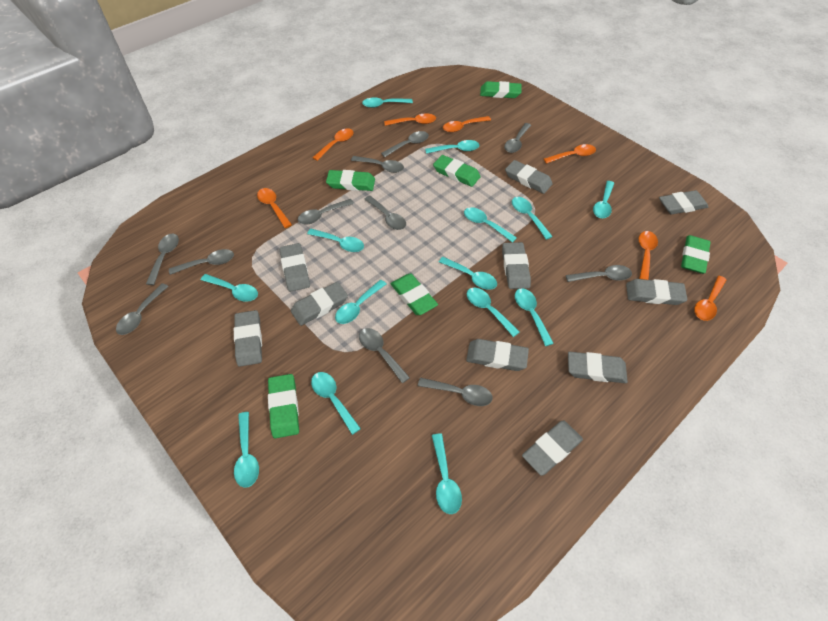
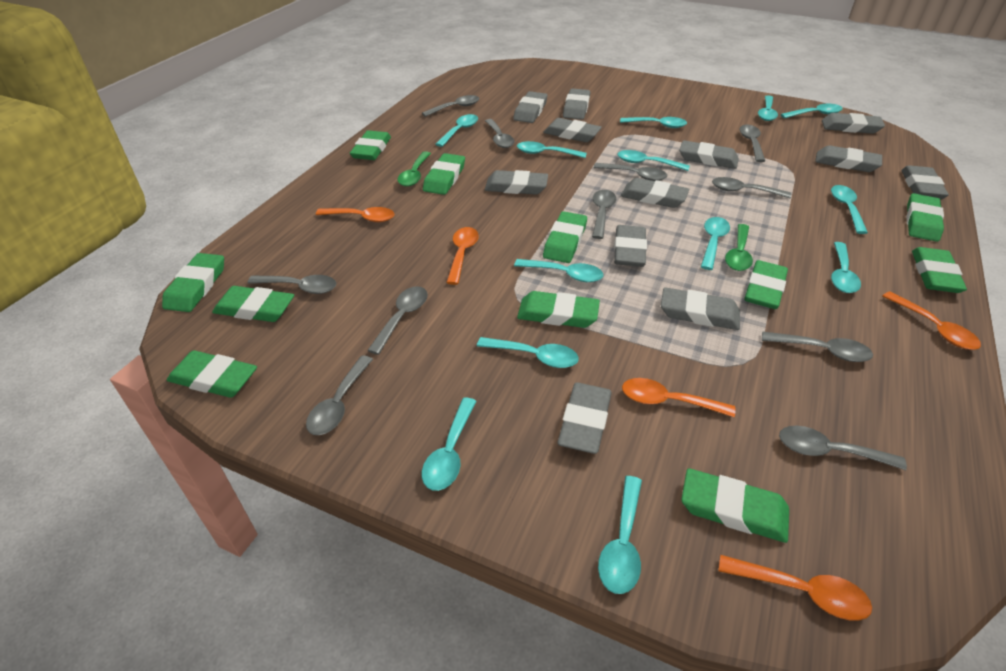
green eraser: [268,374,299,438] [326,170,375,191] [390,273,438,315] [433,155,481,187] [480,81,522,98] [681,235,711,274] = 6 -> [162,253,224,312] [167,350,257,398] [212,286,294,322] [350,130,391,160] [423,153,465,195] [517,291,600,328] [543,211,587,263] [681,468,789,543] [744,260,788,309] [906,193,944,242] [912,247,967,293] = 11
green spoon: none = 0 -> [398,151,431,187] [725,224,753,271] = 2
grey eraser: [234,310,262,367] [280,243,310,292] [291,282,348,326] [466,339,529,371] [502,242,531,289] [505,160,553,194] [522,421,583,476] [568,352,628,383] [626,279,687,305] [659,190,708,214] = 10 -> [485,170,548,195] [513,91,547,123] [543,118,602,142] [558,383,612,454] [563,88,590,120] [614,225,647,267] [621,178,689,208] [661,287,740,330] [679,140,739,169] [815,145,882,172] [822,113,885,134] [901,165,949,200] = 12
orange spoon: [257,188,292,228] [312,128,354,161] [384,113,436,126] [443,116,491,132] [544,144,596,164] [639,231,658,280] [694,276,726,321] = 7 -> [316,207,395,222] [446,227,479,285] [622,378,735,417] [718,555,872,621] [882,292,981,350] = 5
turquoise spoon: [201,274,258,302] [234,412,259,488] [307,229,364,252] [311,372,361,435] [335,280,386,324] [362,97,413,108] [425,140,479,154] [432,433,462,514] [439,257,497,290] [464,207,517,243] [467,288,520,337] [512,197,553,240] [515,288,554,346] [593,181,614,218] = 14 -> [422,398,477,491] [436,114,478,147] [477,337,579,368] [514,259,603,282] [517,141,587,158] [598,476,642,594] [618,150,690,171] [620,117,687,128] [701,217,730,270] [758,96,778,121] [781,104,842,118] [831,185,868,234] [831,242,861,293] = 13

